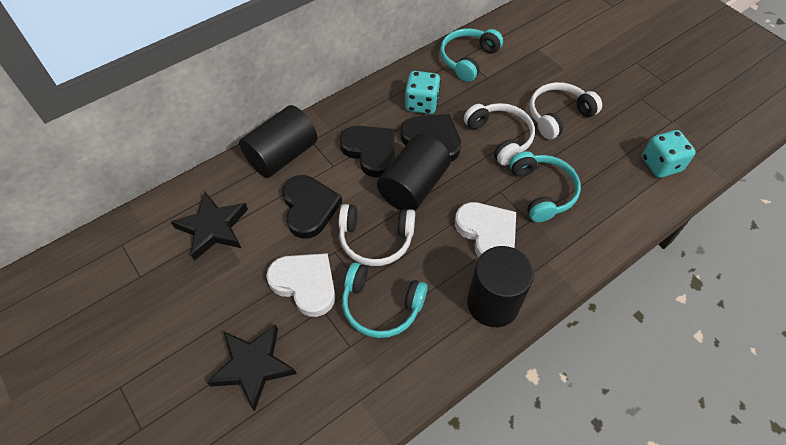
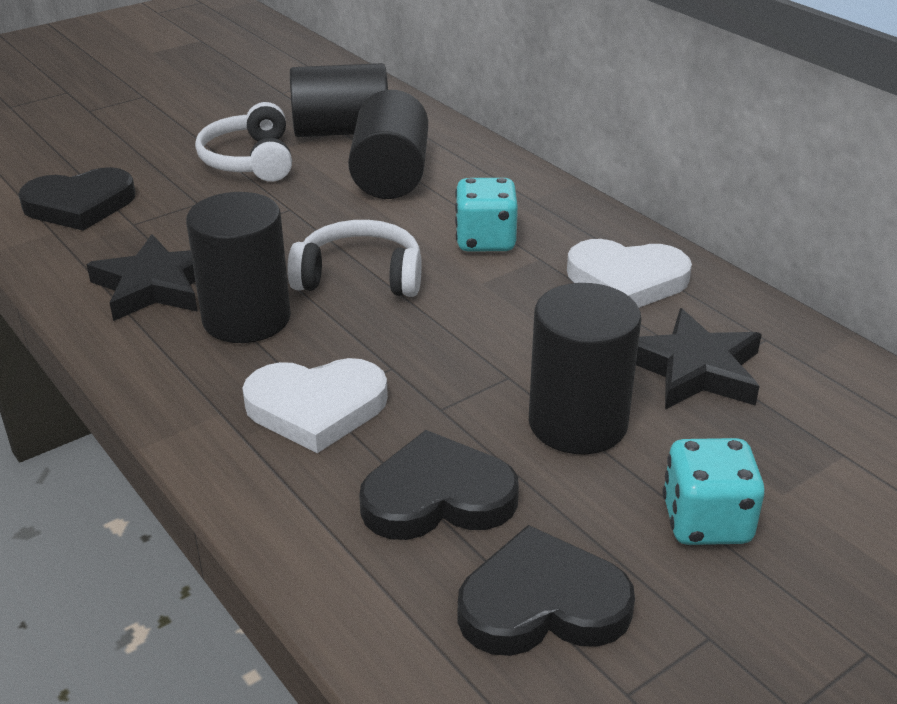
black cylinder: [239,105,317,178] [377,134,451,211] [467,246,534,327] = 3 -> [186,192,291,343] [290,63,388,137] [348,90,428,199] [529,283,641,455] = 4
turquoise headphones: [342,262,428,338] [440,28,503,82] [509,151,581,222] = 3 -> none = 0
white headphones: [339,204,415,266] [464,103,535,166] [530,82,602,139] = 3 -> [195,102,292,182] [287,220,422,297] = 2

